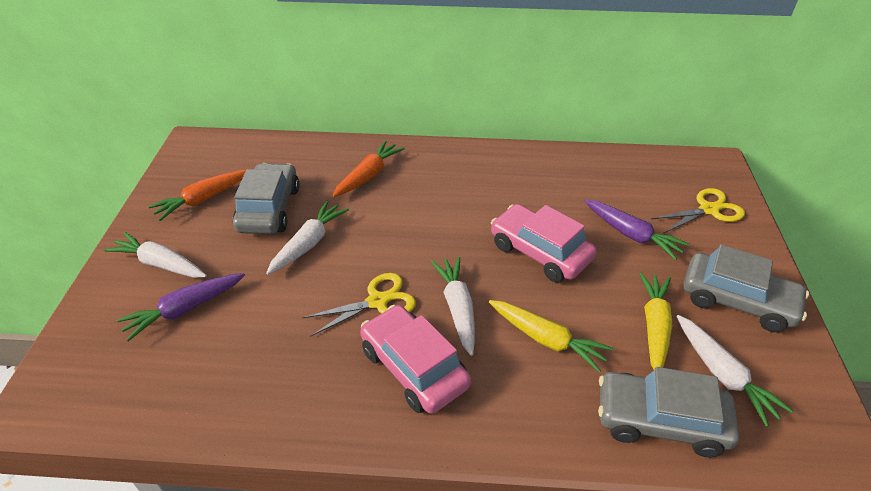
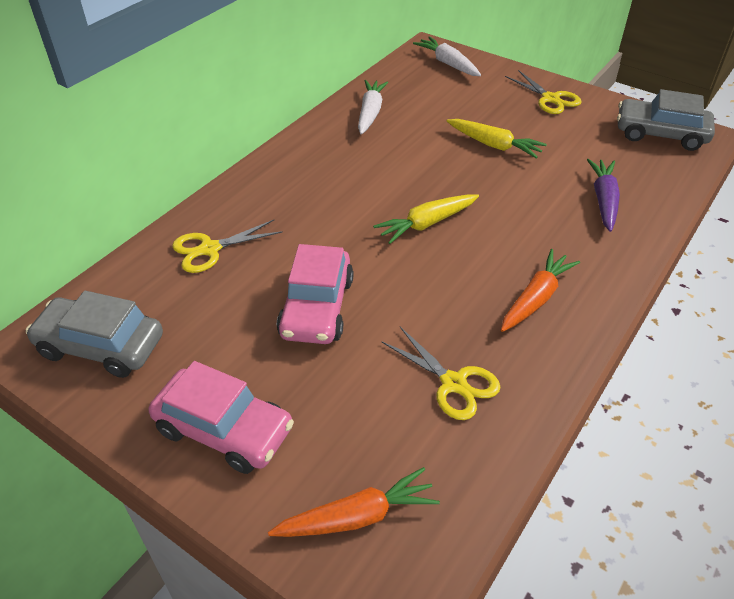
grey car: [233,163,299,234] [598,367,740,458] [684,244,809,332] = 3 -> [26,291,163,378] [617,89,715,151] = 2
purple carrot: [117,273,245,342] [585,199,690,260] = 2 -> [587,159,620,232] = 1
white carrot: [104,232,207,278] [266,200,349,275] [431,257,475,356] [676,315,793,427] = 4 -> [358,80,388,134] [413,36,481,76] = 2
yellow scissors: [302,273,416,337] [651,188,745,233] = 2 -> [172,220,283,273] [381,327,500,420] [505,70,582,114] = 3

